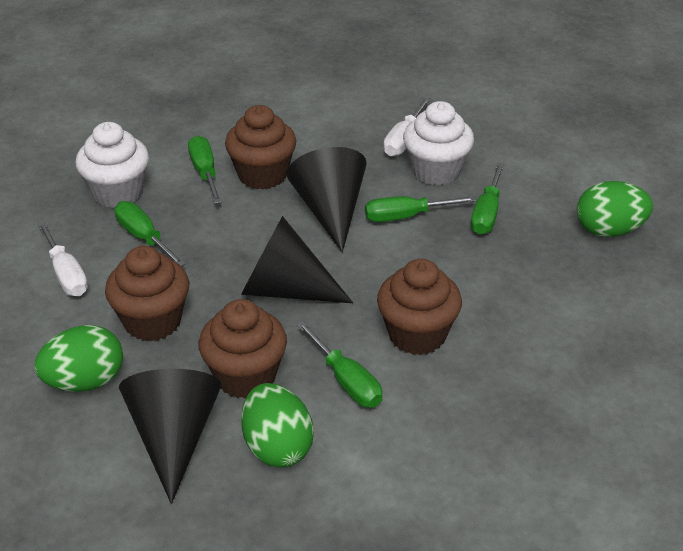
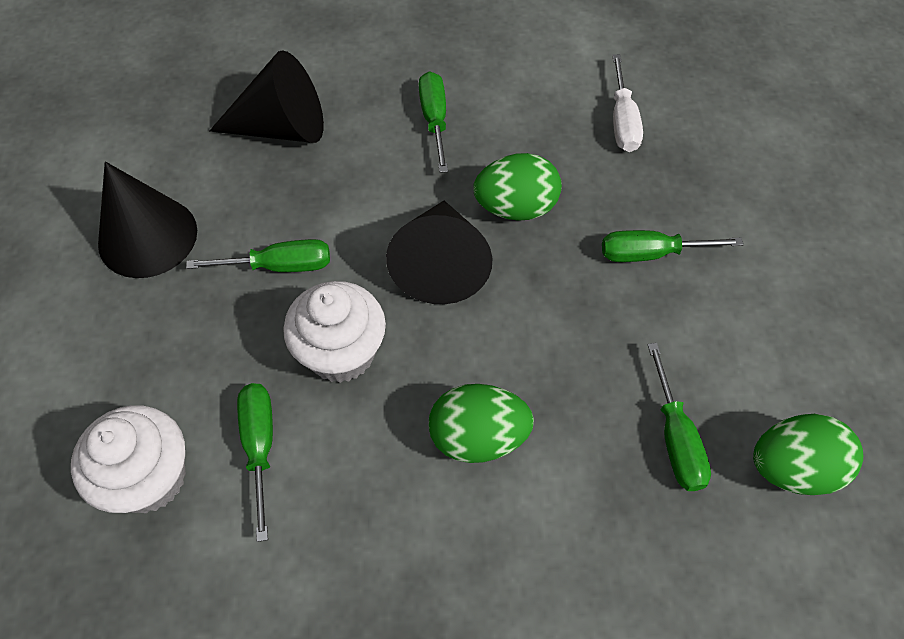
brown cupcake: [105,246,189,341] [198,299,287,398] [225,105,296,189] [377,259,462,355] = 4 -> none = 0
white screwdriver: [37,221,88,296] [383,97,431,157] = 2 -> [612,54,643,152] = 1

